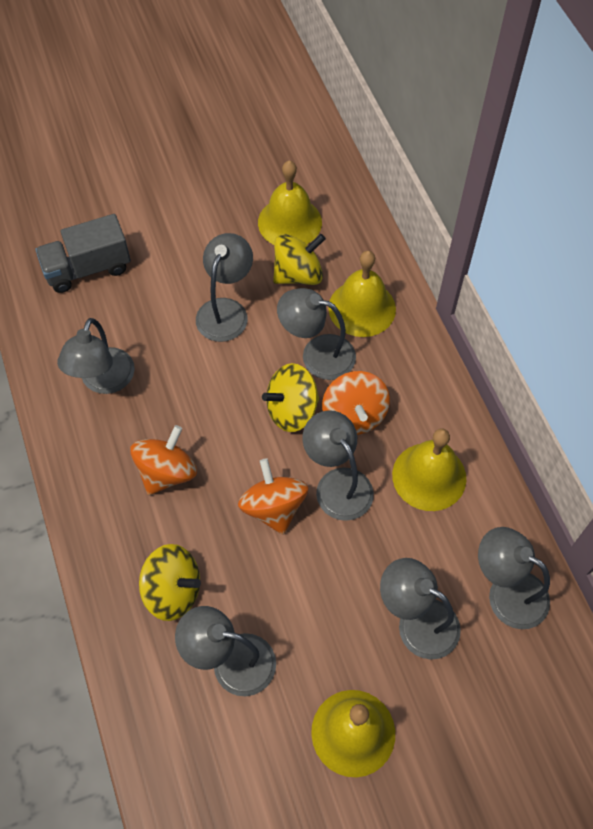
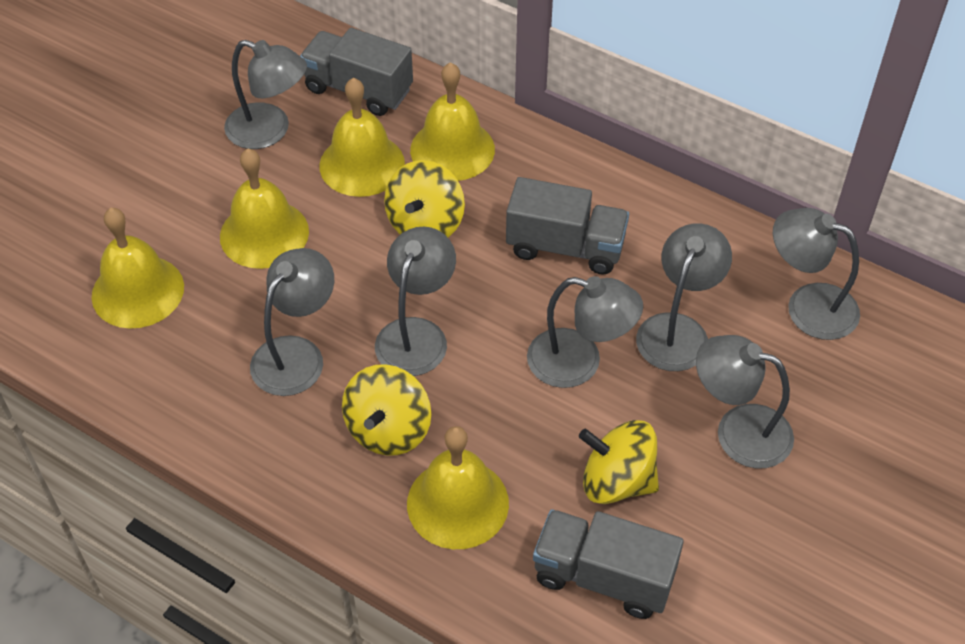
grey truck: [35,214,131,293] = 1 -> [300,28,413,116] [506,177,629,275] [533,509,684,619] = 3
orange spinning top: [130,425,197,495] [238,458,308,535] [322,371,390,435] = 3 -> none = 0
yellow bell: [258,160,322,245] [311,690,395,777] [328,251,396,337] [392,428,466,511] = 4 -> [92,208,184,329] [220,149,309,269] [319,78,405,197] [407,426,509,549] [410,62,495,181] = 5

